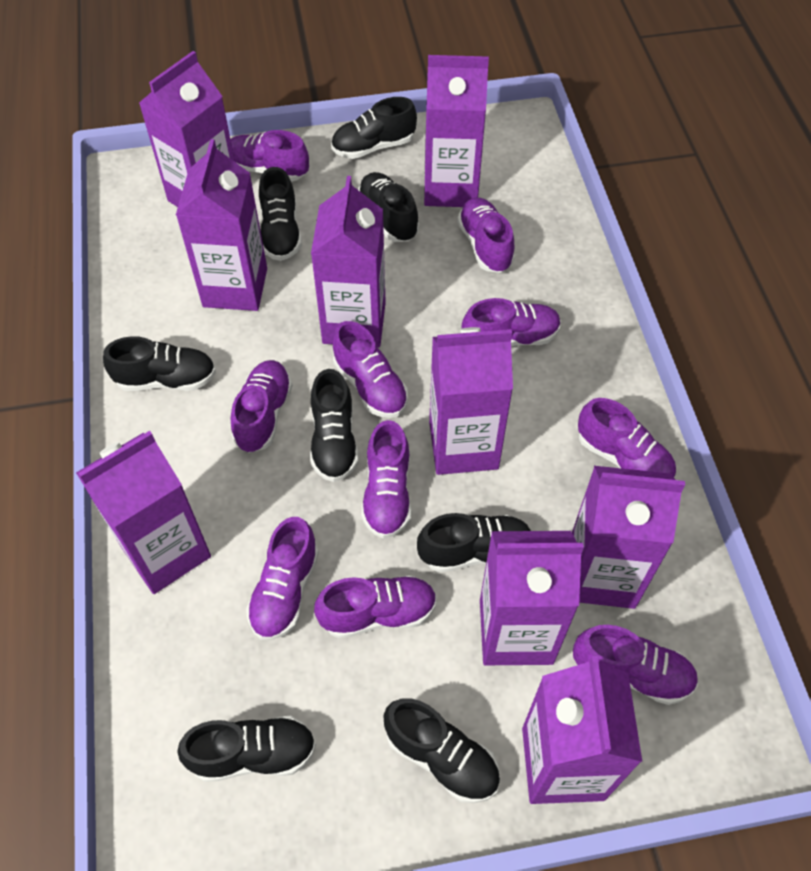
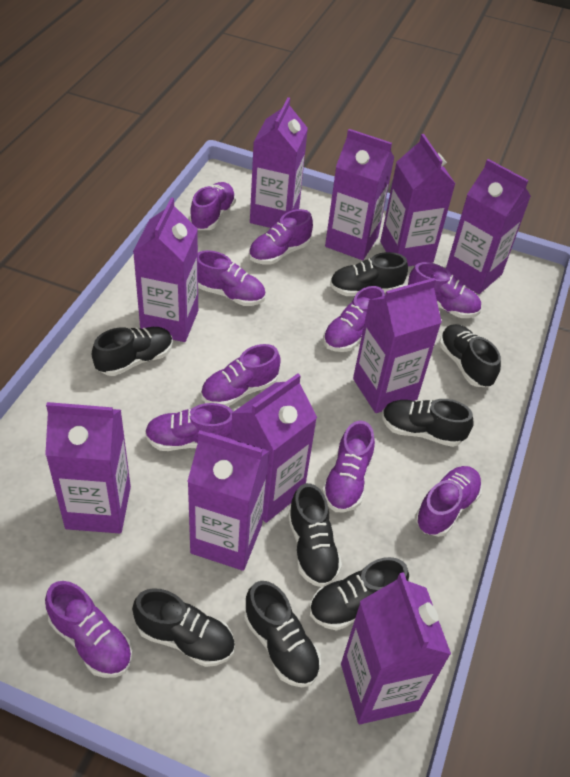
purple carton: [76,431,211,594] [139,51,235,207] [176,139,267,311] [311,176,386,347] [424,55,489,207] [429,327,513,475] [480,531,584,665] [522,656,642,804] [572,466,685,609] = 9 -> [45,402,131,533] [133,198,198,342] [187,430,270,571] [231,374,317,523] [250,97,308,228] [325,129,395,260] [341,572,451,724] [353,278,442,413] [380,134,455,267] [446,159,531,294] = 10

